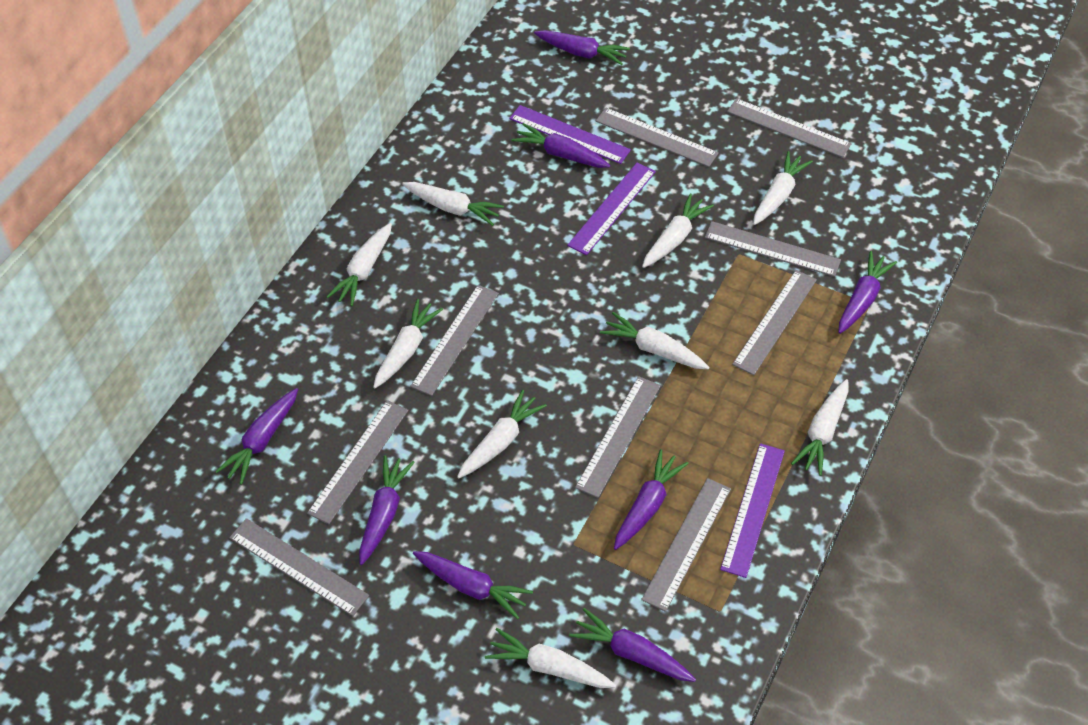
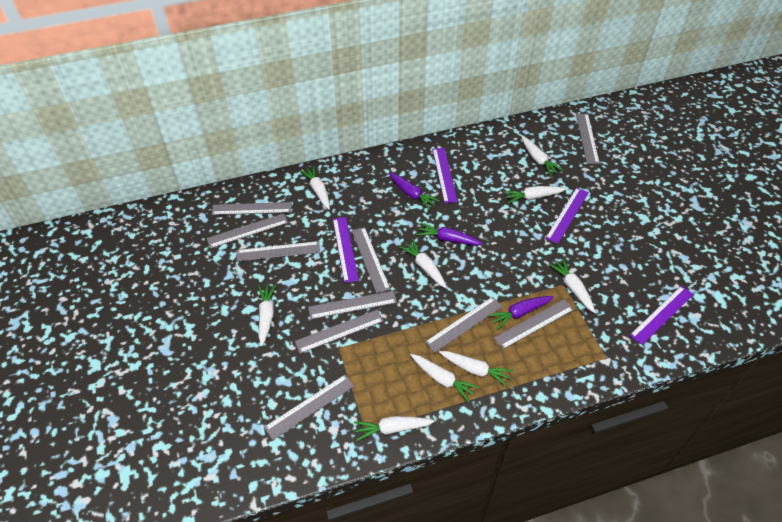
grey ruler: [229,518,369,616] [307,400,409,524] [410,285,499,396] [575,376,661,498] [596,108,719,167] [641,478,731,612] [705,221,841,277] [727,98,852,158] [732,270,817,375] = 9 -> [207,213,288,249] [211,202,292,215] [236,241,320,262] [264,375,354,440] [295,310,384,354] [308,291,397,319] [352,227,390,293] [425,297,503,353] [494,299,574,349] [576,114,600,164] = 10
purple carrot: [215,388,298,485] [359,455,415,565] [413,551,533,619] [512,123,610,168] [534,30,630,65] [569,608,696,682] [614,449,689,550] [838,251,897,334] = 8 -> [389,173,440,210] [416,223,483,245] [488,296,553,330] = 3
purple ruler: [509,105,631,164] [567,163,656,255] [720,443,785,578] = 3 -> [333,217,359,283] [432,148,458,203] [545,187,589,244] [630,286,694,345] = 4

